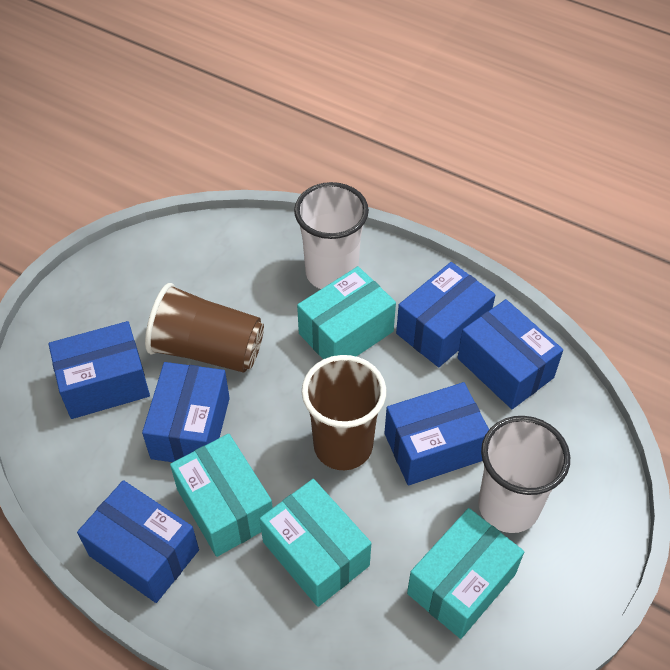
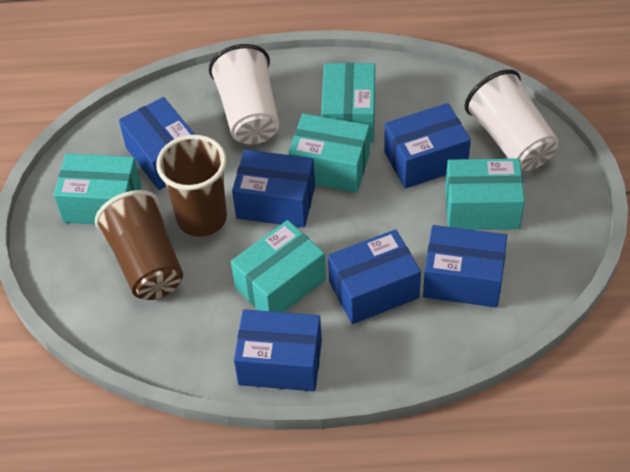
turquoise box: [170,434,273,557] [260,479,371,607] [297,266,396,359] [407,508,524,639] = 4 -> [54,153,141,224] [231,220,326,312] [288,113,370,193] [321,63,375,142] [445,158,525,230] = 5

